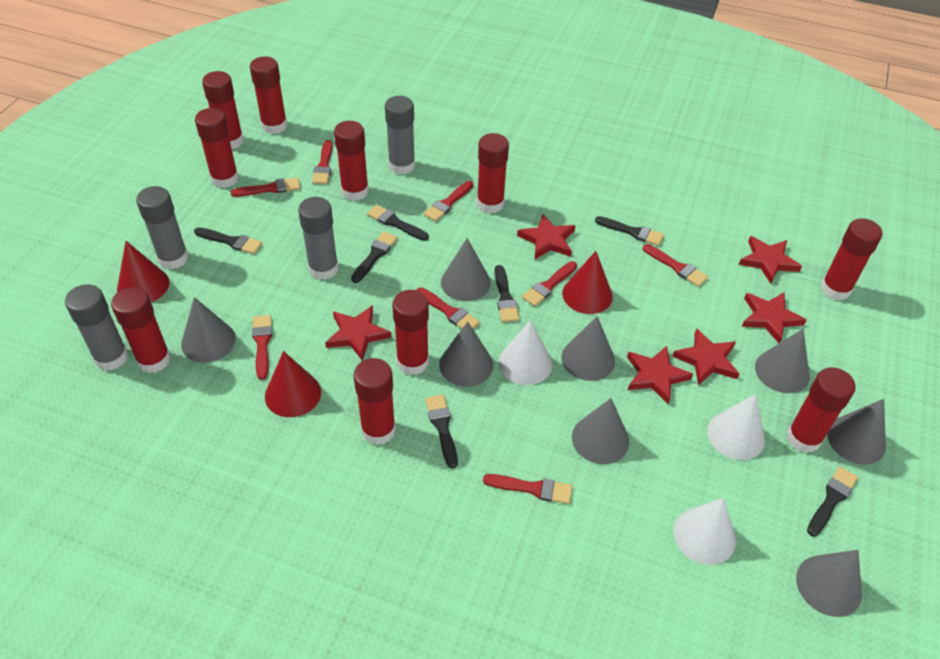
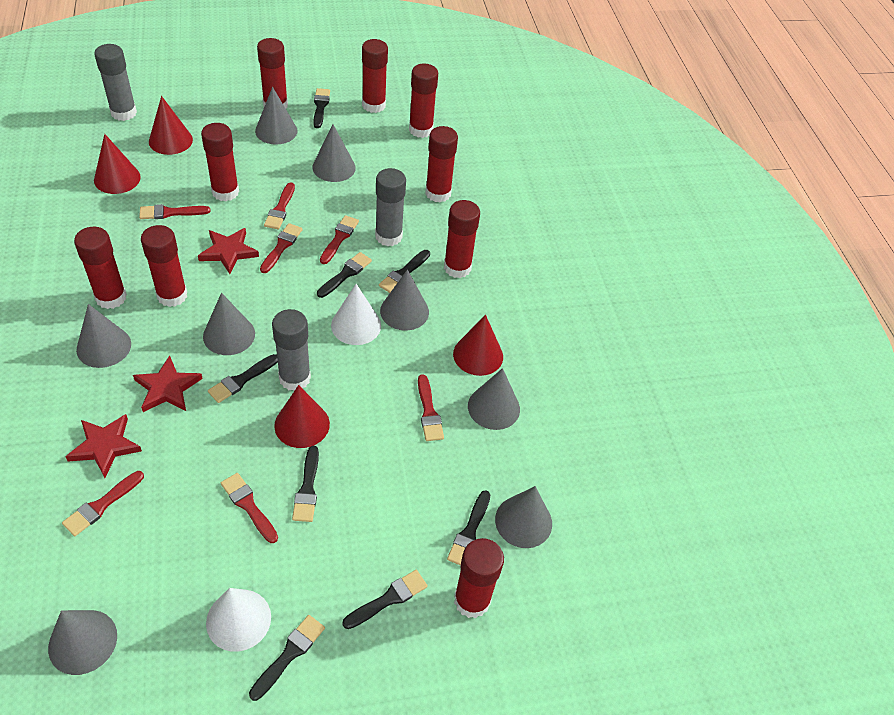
black brush: [194,227,262,254] [351,232,397,283] [367,205,429,241] [425,394,458,468] [494,265,519,322] [595,216,664,246] [807,466,858,536] = 7 -> [208,354,278,403] [249,615,325,701] [292,446,319,522] [313,88,330,128] [317,252,372,298] [342,570,428,629] [379,250,430,293] [447,490,490,565] = 8
grey glue stick: [65,284,128,370] [136,186,188,269] [298,197,339,280] [385,96,415,175] = 4 -> [94,44,137,121] [272,309,311,391] [375,168,406,246] = 3
red brush: [230,177,300,197] [252,315,272,380] [312,140,333,184] [416,287,480,329] [424,181,473,222] [483,474,573,504] [522,261,577,306] [643,244,708,287] = 8 -> [62,471,144,536] [139,204,211,219] [221,473,278,543] [260,223,303,273] [264,182,295,229] [320,215,359,264] [418,374,444,441] = 7
red cone: [117,241,169,302] [265,351,321,417] [562,251,613,314] = 3 -> [94,134,141,194] [149,96,193,155] [274,385,330,448] [453,315,503,376] = 4
red glue stick: [111,287,171,373] [195,108,239,188] [202,71,244,149] [250,57,287,134] [334,121,369,201] [354,358,396,445] [392,290,429,375] [477,133,509,213] [787,367,856,453] [821,218,882,300] = 10 -> [74,227,127,309] [141,225,187,307] [201,123,239,201] [257,38,288,108] [362,39,388,113] [409,64,438,138] [425,126,458,202] [444,200,480,278] [454,538,504,618] = 9
red star: [325,305,391,361] [517,214,575,259] [627,346,693,404] [672,328,739,385] [739,236,802,284] [742,293,807,343] = 6 -> [65,414,142,478] [133,355,203,412] [198,228,259,274] = 3
white cone: [499,320,552,385] [673,498,736,565] [707,394,765,460] = 3 -> [206,588,271,652] [331,284,381,345] = 2

